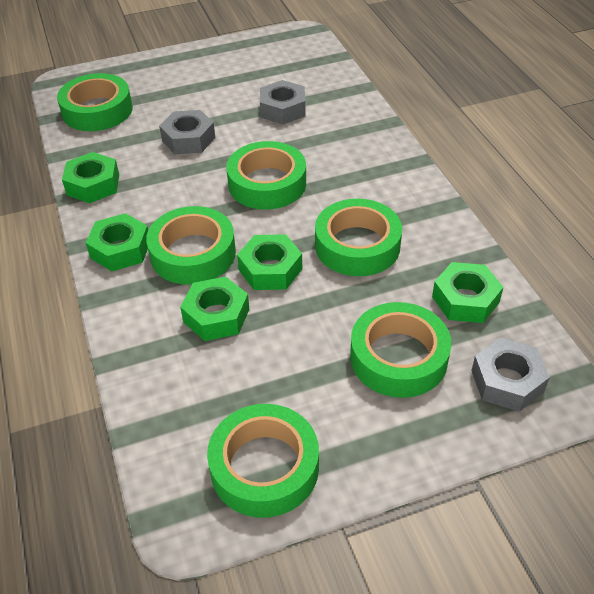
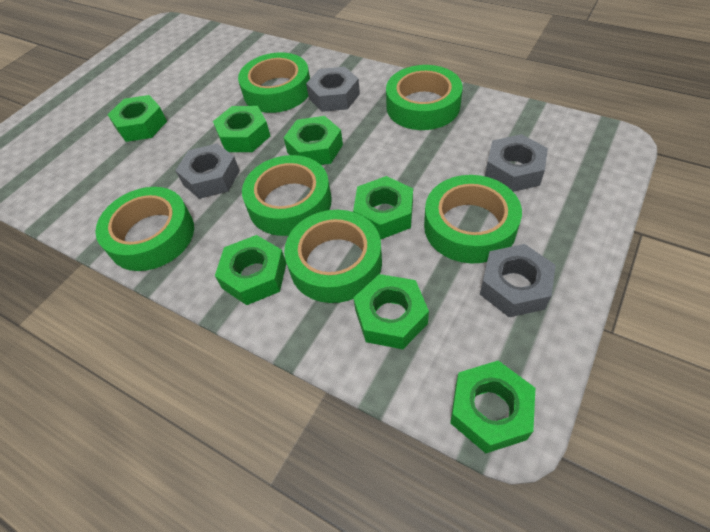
green nut: [62,152,119,203] [86,213,148,271] [180,277,249,341] [237,234,302,290] [432,262,504,323] = 5 -> [108,95,167,142] [213,106,270,152] [215,235,286,305] [284,116,343,165] [353,176,413,239] [353,274,429,349] [450,361,535,453] = 7
grey nut: [159,110,215,154] [260,80,306,125] [471,338,550,412] = 3 -> [175,144,240,199] [306,67,360,112] [480,244,556,317] [485,134,548,192] = 4

